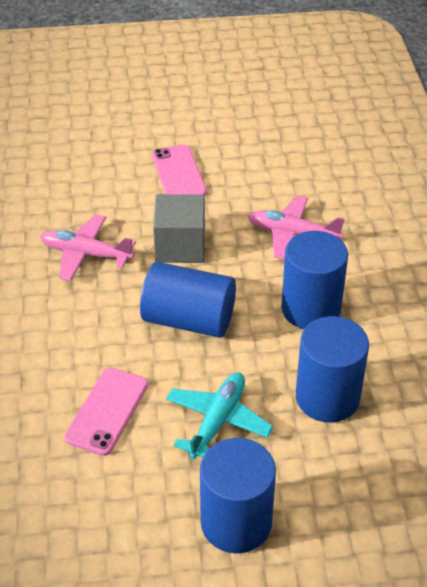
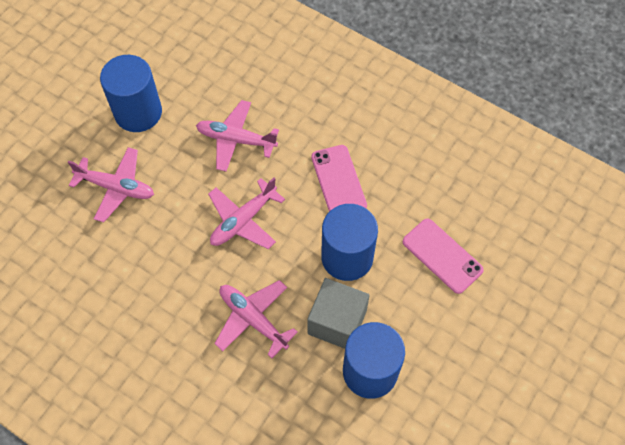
blue cylinder: [140,262,236,338] [200,438,276,553] [281,231,348,329] [296,316,369,423] = 4 -> [100,55,162,132] [321,204,378,281] [343,322,405,399] = 3
pink plane: [40,214,136,281] [248,195,344,259] = 2 -> [68,147,154,222] [196,100,279,172] [208,177,285,249] [214,280,298,358] = 4
turquoise plane: [166,373,273,460] = 1 -> none = 0

